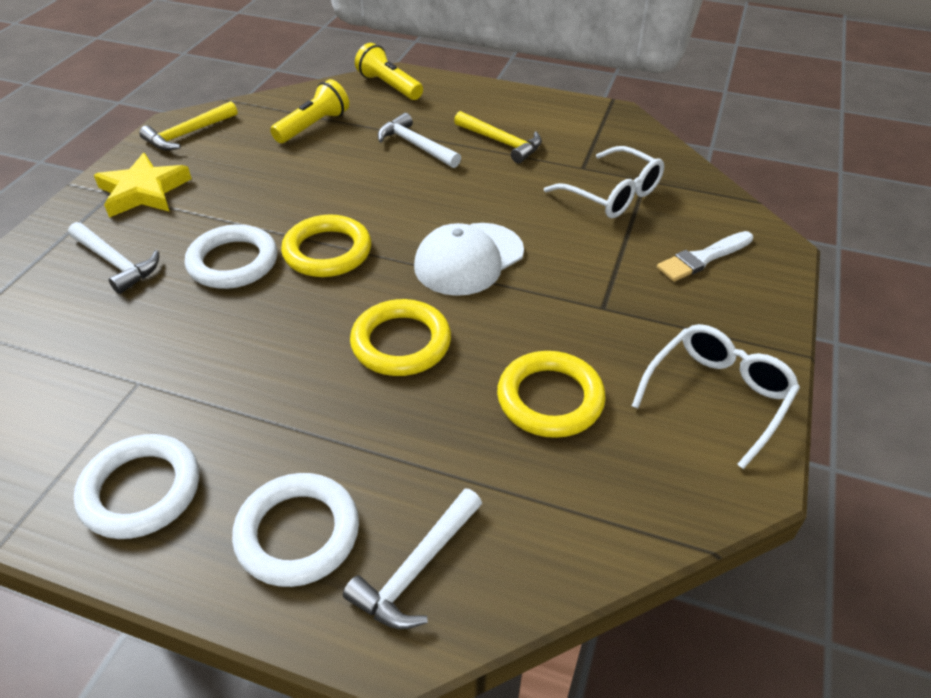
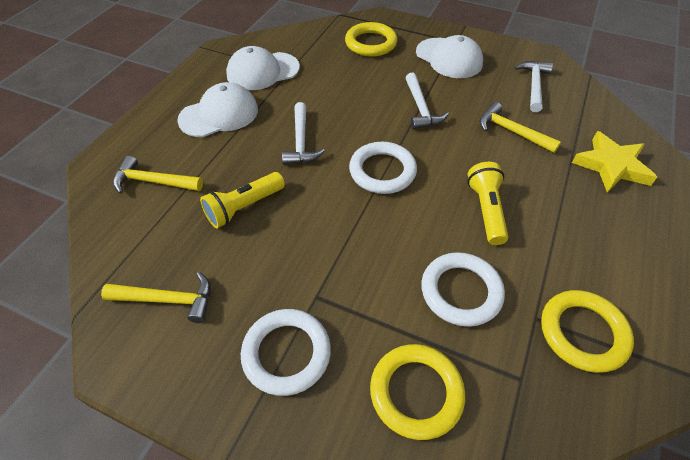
white brush: [657,231,753,282] = 1 -> none = 0
white cap: [414,223,524,296] = 1 -> [177,82,258,137] [226,46,300,90] [416,35,483,78] = 3
white glasses: [544,146,664,218] [632,324,800,469] = 2 -> none = 0
yellow hammer: [139,101,237,150] [454,111,542,163] = 2 -> [101,272,211,323] [113,156,203,194] [479,102,561,153] = 3

